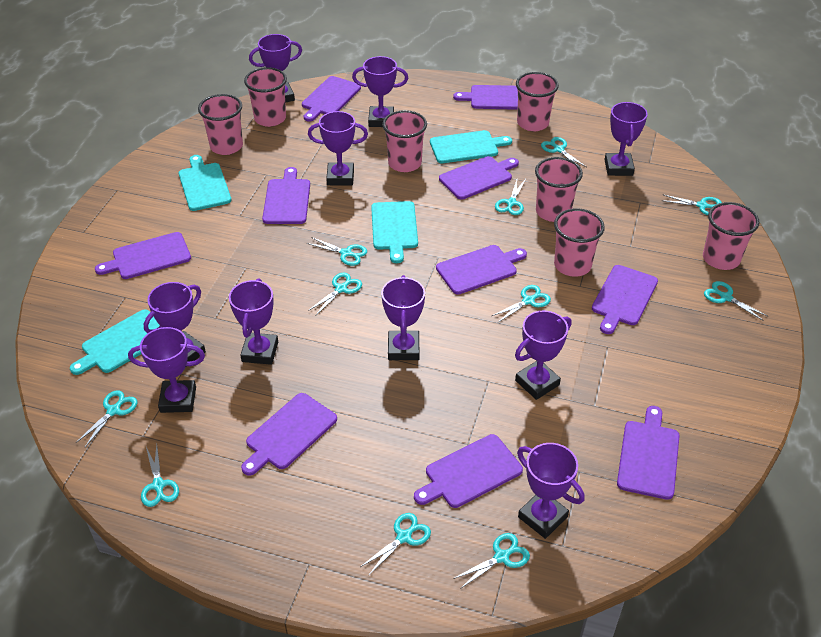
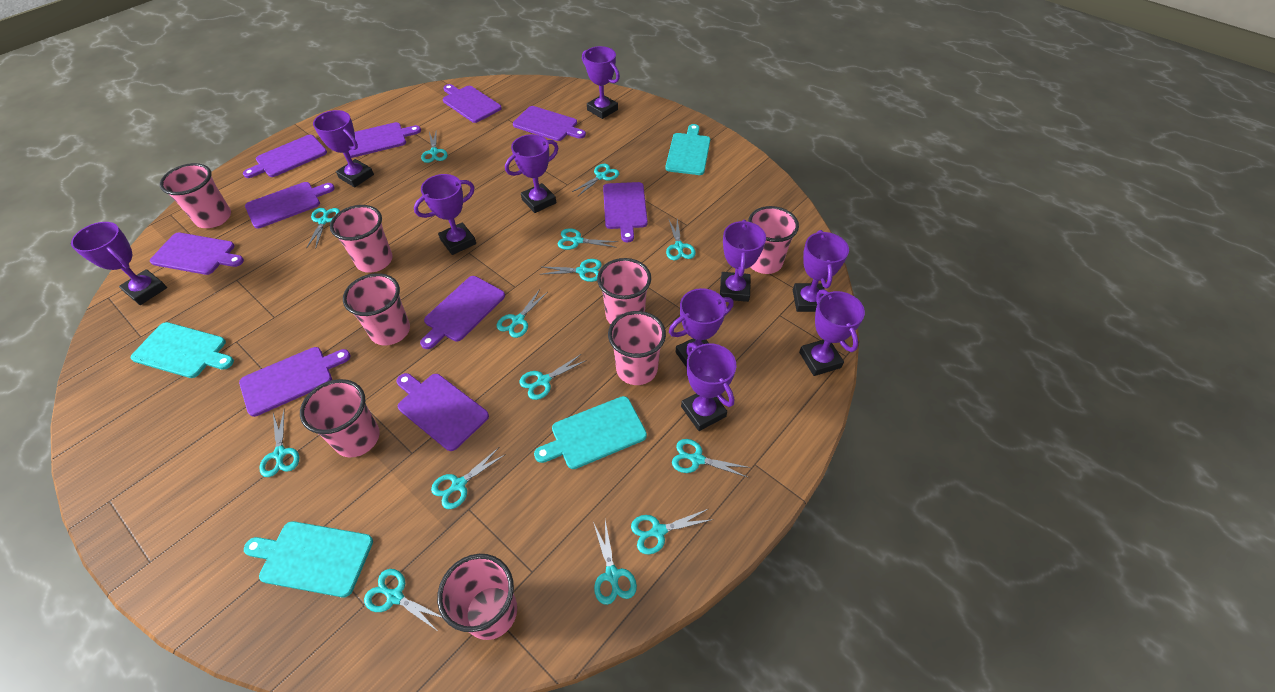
pink cup: [198,94,243,155] [244,67,287,127] [382,110,427,172] [516,72,559,131] [535,157,583,222] [554,208,605,277] [703,202,759,270] = 7 -> [160,163,231,228] [300,379,380,457] [330,205,393,273] [343,273,410,345] [437,554,517,640] [597,258,651,324] [608,311,666,385] [748,206,799,274] = 8
turquoise scissors: [76,390,138,447] [141,444,179,507] [307,237,367,266] [308,273,362,316] [360,513,431,576] [453,533,530,589] [492,285,551,322] [495,179,526,215] [541,137,586,167] [661,194,722,215] [704,281,769,321] = 11 -> [259,411,300,477] [306,208,340,249] [364,569,442,631] [421,129,448,163] [431,448,506,509] [496,289,548,338] [519,354,587,400] [540,259,602,282] [558,228,618,250] [572,164,619,196] [593,520,637,605] [631,509,714,555] [666,219,696,260] [672,439,750,477] = 14

